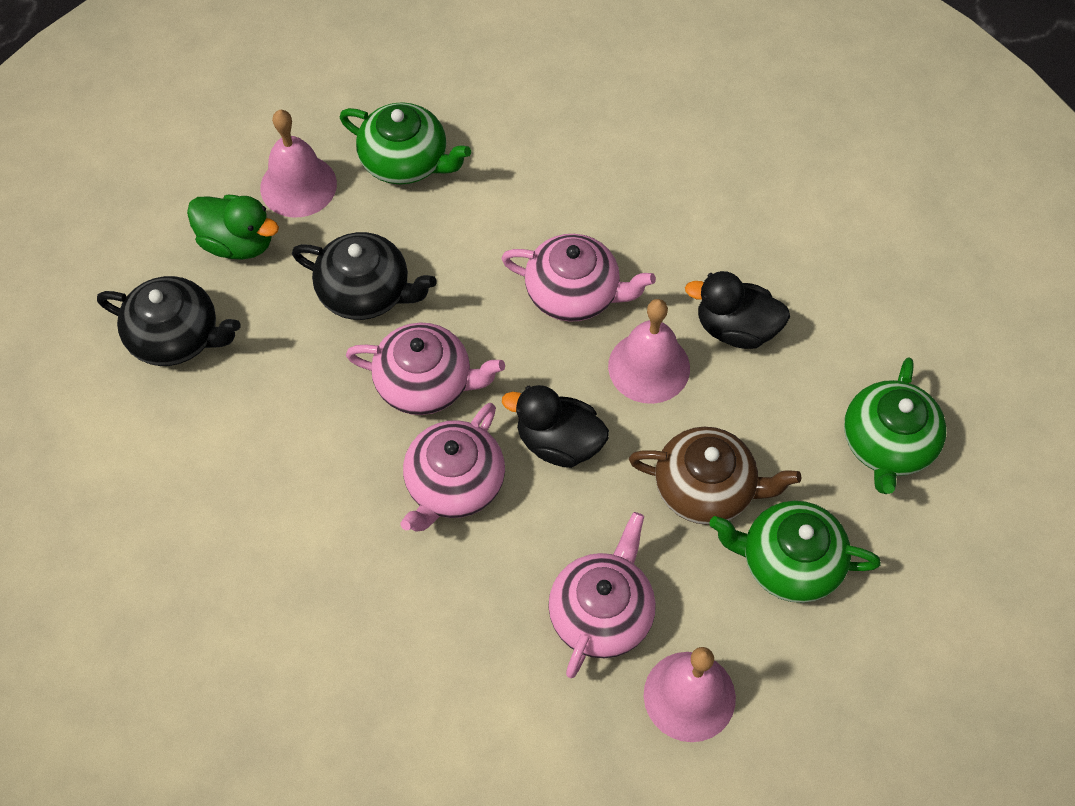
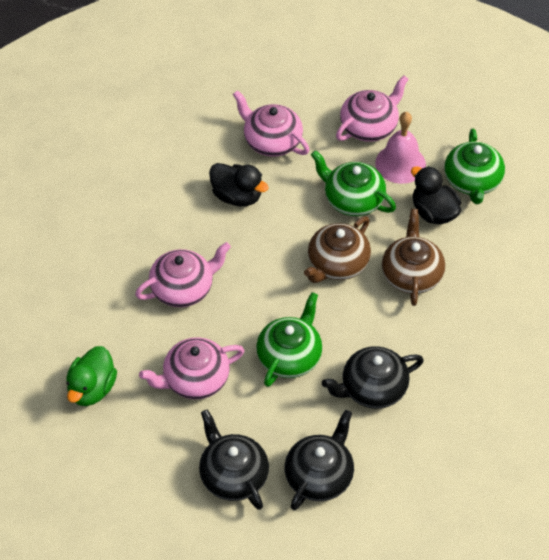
black teapot: [97,276,241,366] [292,232,437,320] = 2 -> [199,409,269,510] [284,410,354,510] [322,346,424,409] = 3
brown teapot: [629,427,801,525] = 1 -> [304,216,371,283] [382,209,445,306] = 2
pink bell: [260,110,337,218] [608,299,690,404] [644,647,736,742] = 3 -> [375,112,426,184] = 1

